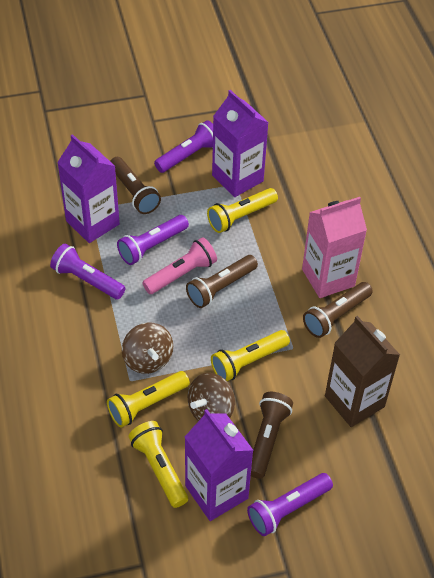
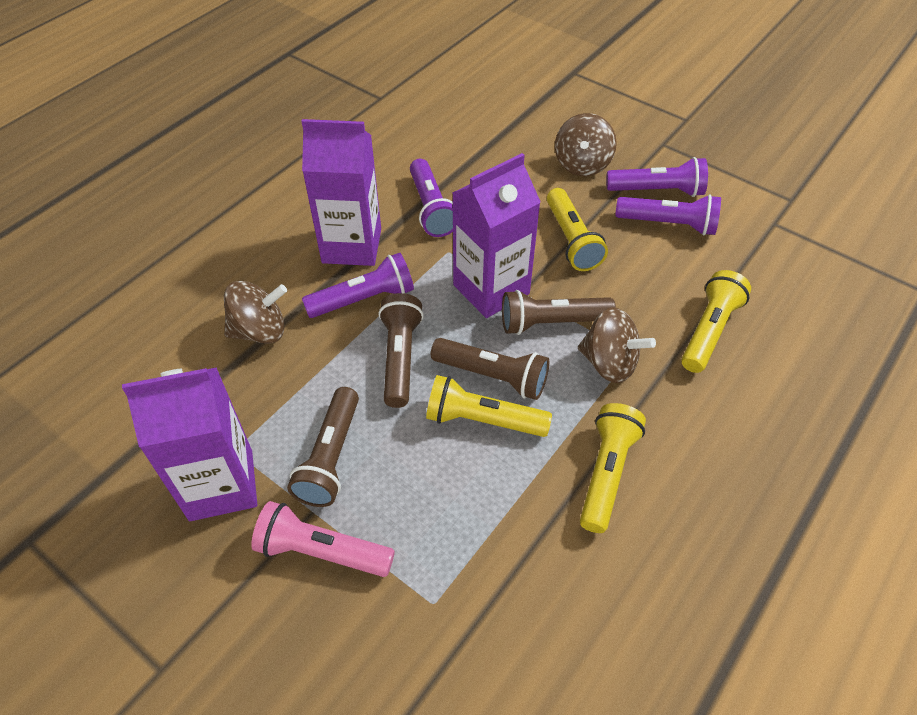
brown carton: [325,316,400,427] = 1 -> none = 0
brown spinning top: [122,323,173,374] [188,373,235,421] = 2 -> [224,281,287,344] [555,113,617,176] [578,307,656,383] = 3
pink carton: [302,197,367,298] = 1 -> none = 0

